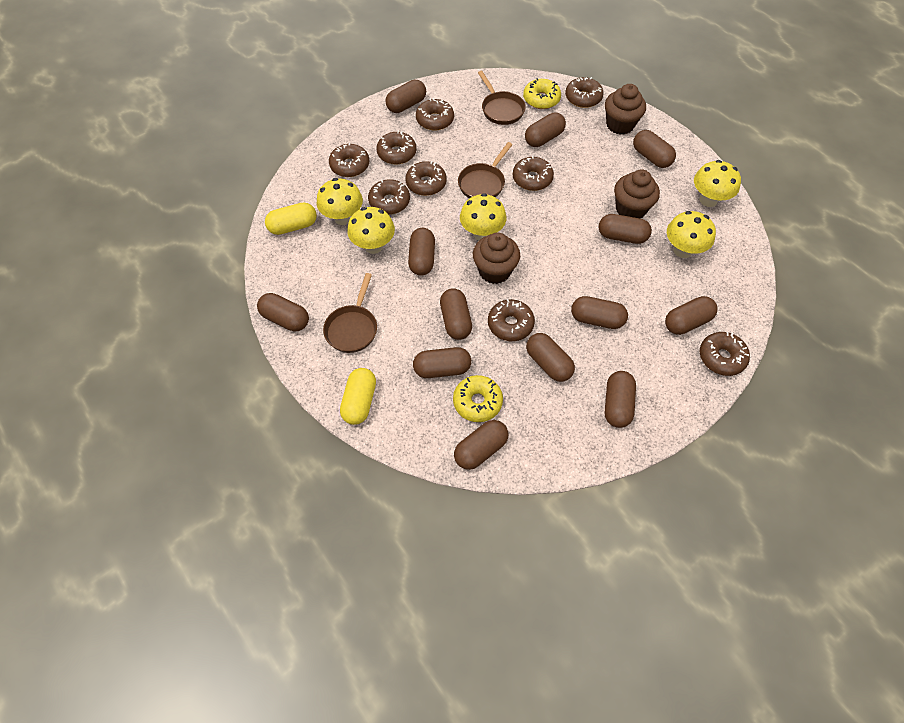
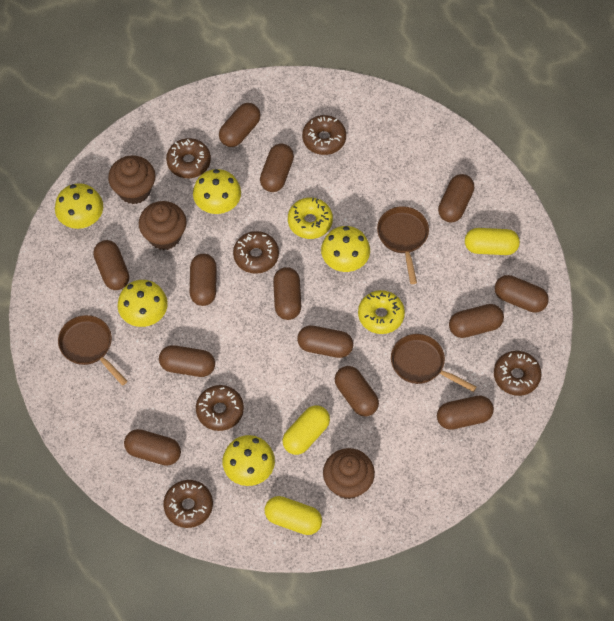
brown donut: [329,143,369,177] [368,179,410,215] [376,131,416,165] [405,161,447,196] [416,98,454,131] [488,299,535,341] [513,156,554,191] [565,77,603,108] [700,332,750,376] = 9 -> [163,480,213,528] [166,138,211,178] [196,385,244,431] [233,231,279,274] [302,115,346,155] [494,351,542,396] = 6
yellow capsule: [265,203,317,235] [340,368,376,425] = 2 -> [264,496,322,535] [282,406,330,455] [465,228,520,255] = 3

